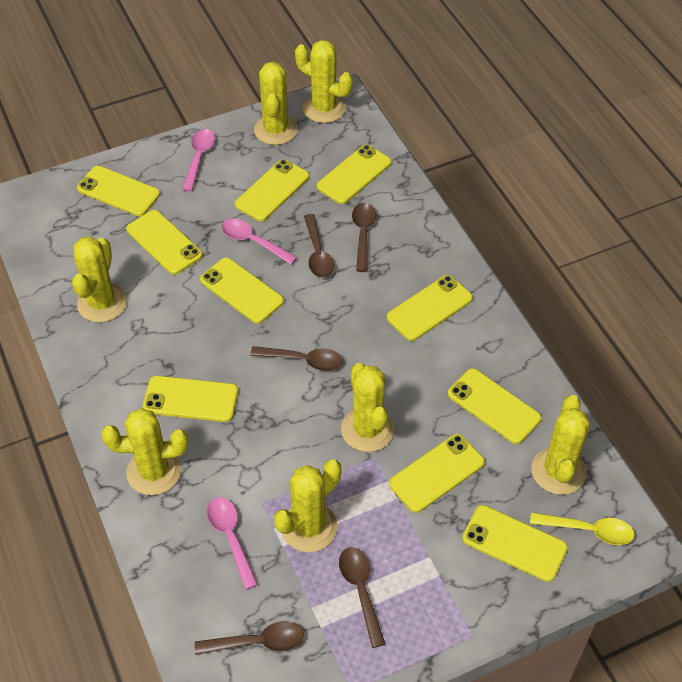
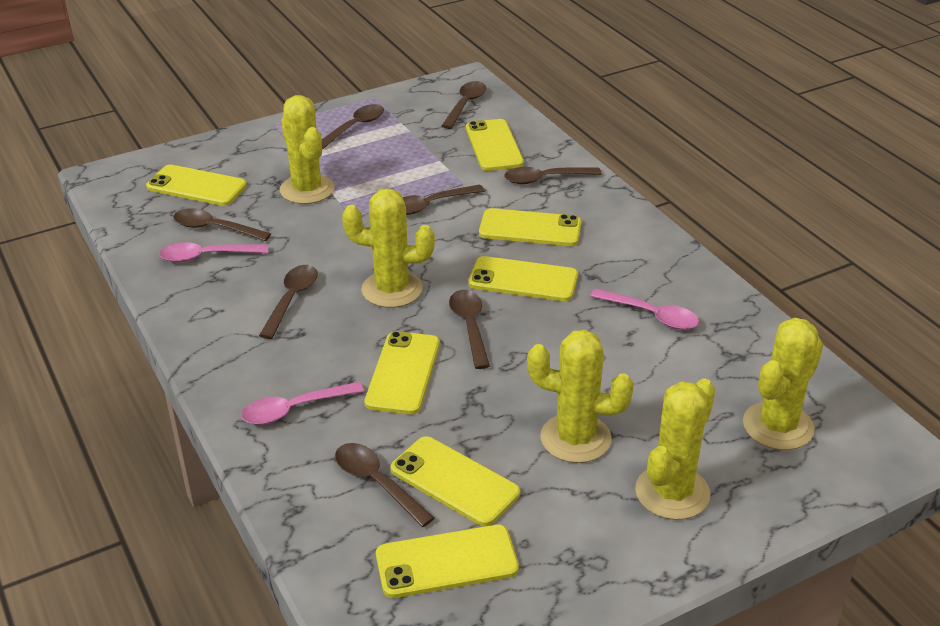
brown spoon: [195,621,304,655] [250,346,343,371] [304,214,334,278] [339,547,385,648] [352,203,376,272] = 5 -> [173,208,271,241] [259,265,318,339] [322,104,384,149] [335,443,435,527] [403,184,485,215] [442,81,486,129] [449,290,490,369] [504,167,601,184] = 8
yellow cactus: [72,236,127,322] [101,408,188,495] [254,61,298,145] [274,459,341,552] [295,40,353,123] [341,363,395,452] [531,395,590,495] = 7 -> [280,95,334,204] [342,189,435,308] [527,330,634,463] [635,379,715,520] [743,318,823,450] = 5
yellow phone: [77,166,160,216] [126,210,203,275] [143,376,238,422] [200,258,284,324] [235,159,309,221] [317,145,392,204] [387,275,473,341] [389,434,485,513] [448,368,541,444] [462,505,568,582] = 10 -> [146,165,247,206] [364,331,440,415] [376,525,519,598] [391,436,520,526] [466,119,524,171] [468,256,578,301] [479,208,581,246] = 7
yellow spoon: [530,512,635,545] = 1 -> none = 0

